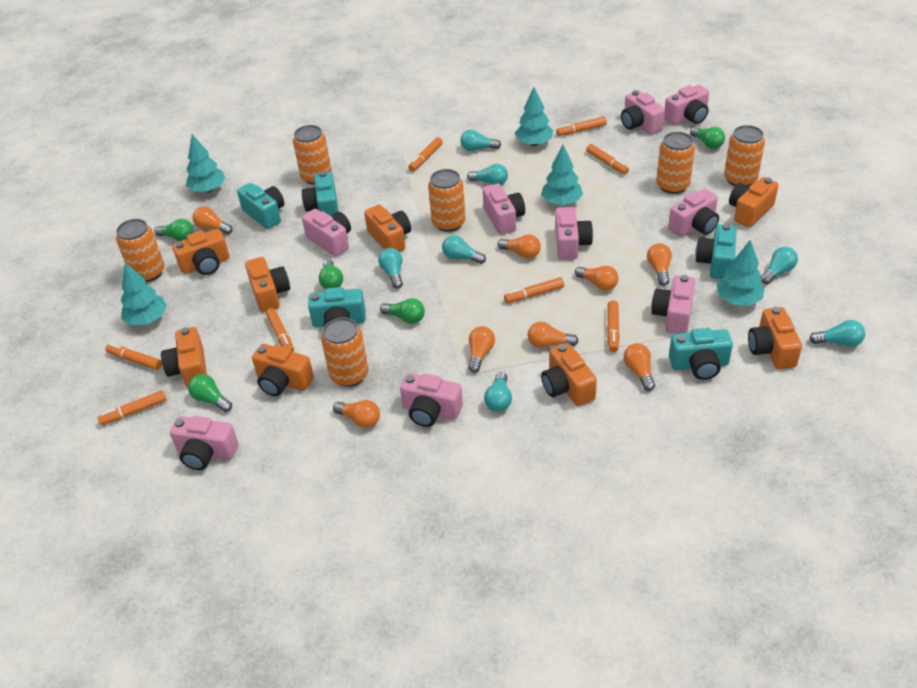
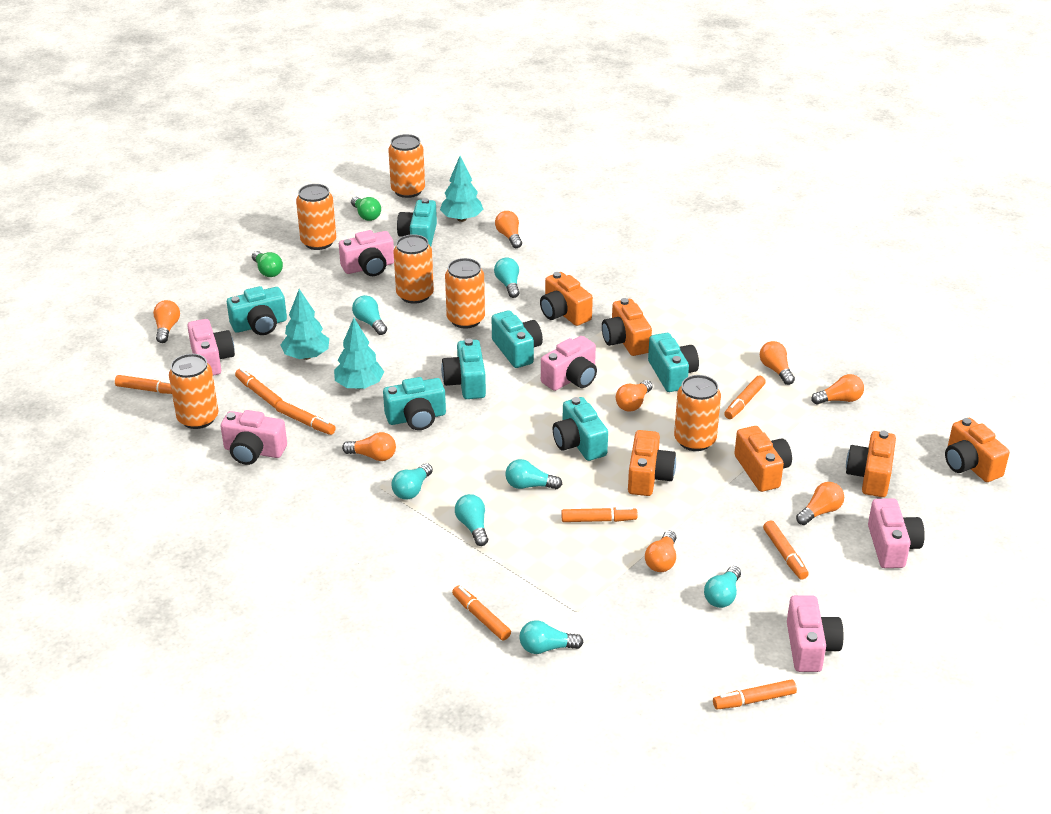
green light bulb: [154,219,194,241] [188,374,232,412] [319,259,343,289] [380,298,425,324] [690,127,725,149] = 5 -> [252,251,283,277] [351,197,381,221] = 2
orange camera: [161,327,207,388] [172,229,230,275] [245,257,290,312] [252,344,314,396] [364,205,411,252] [541,343,597,406] [729,177,779,227] [748,307,802,369] = 8 -> [540,272,593,326] [602,298,652,356] [628,430,676,496] [734,426,792,492] [846,431,896,497] [945,418,1010,482] = 6
pink camera: [170,416,238,470] [302,209,351,257] [400,373,463,427] [483,184,525,235] [555,207,593,260] [621,90,665,134] [651,275,695,334] [664,85,709,125] [668,188,719,237] = 9 -> [187,319,235,376] [221,410,287,465] [339,230,394,276] [541,336,597,391] [787,595,843,672] [868,498,925,568] = 6
turquoise camera: [237,183,284,229] [302,171,339,216] [308,287,366,327] [669,328,733,380] [695,224,736,279] = 5 -> [227,286,287,335] [383,377,446,430] [397,198,437,247] [441,338,486,399] [492,310,543,368] [553,397,608,461] [648,333,699,392] = 7
turquoise tree: [121,263,167,325] [186,134,226,193] [515,87,553,146] [541,145,583,205] [716,240,765,306] = 5 -> [281,289,329,360] [334,318,384,389] [440,156,483,222] = 3

